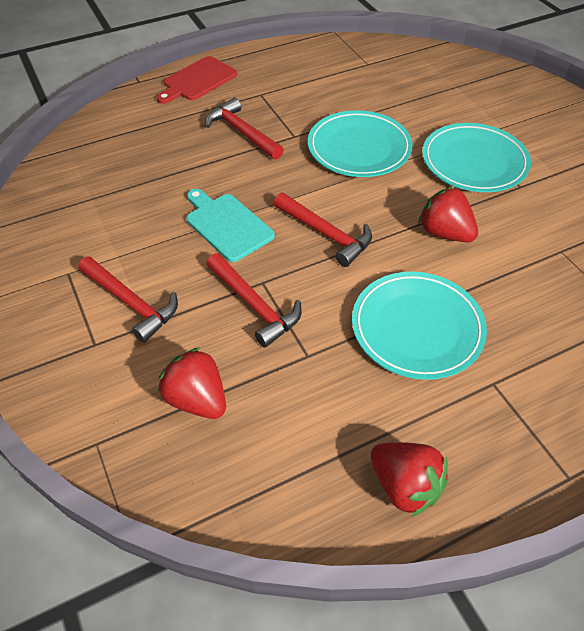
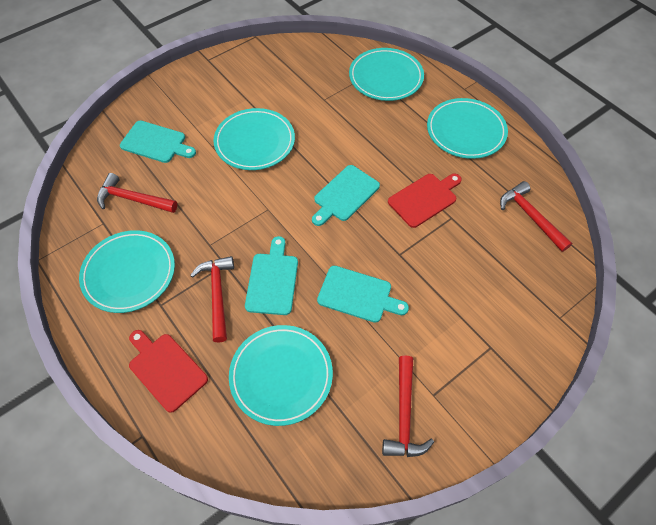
red cutting board: [157,56,237,104] = 1 -> [129,330,208,413] [388,174,462,228] = 2
red strawberry: [158,347,226,419] [371,442,448,517] [419,187,478,243] = 3 -> none = 0
turquoise cutting board: [186,189,275,262] = 1 -> [120,121,196,163] [245,236,298,315] [312,165,380,226] [317,266,409,323] = 4
turquoise plate: [308,110,413,177] [352,272,487,380] [422,123,531,192] = 3 -> [79,230,175,313] [214,108,295,170] [229,325,333,426] [349,48,424,101] [427,98,508,159] = 5

